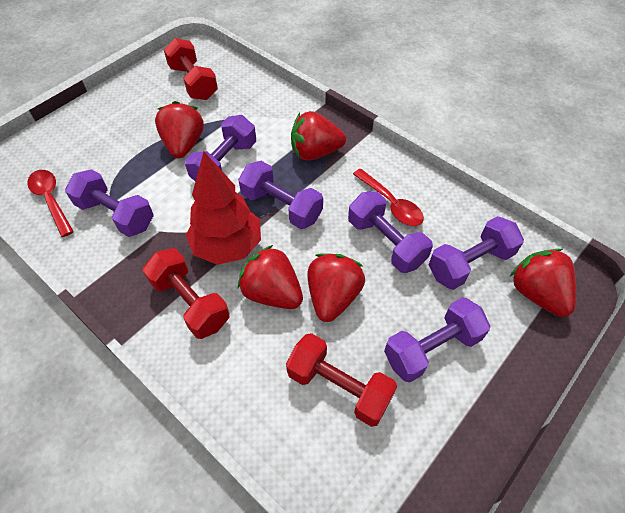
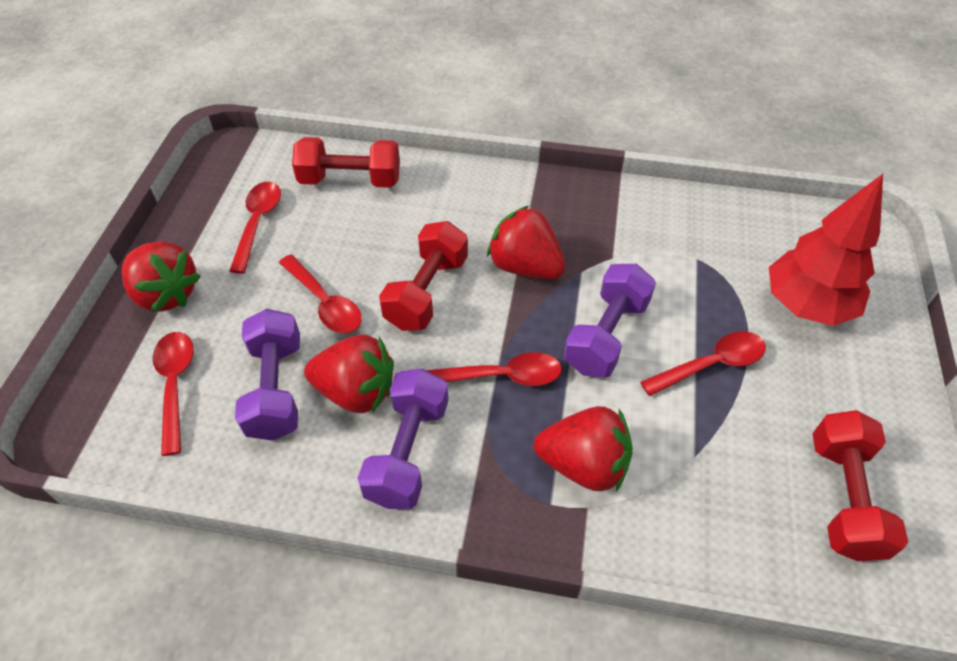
purple dumbbell: [65,169,154,237] [185,115,256,182] [238,161,323,229] [348,191,433,273] [384,297,491,382] [429,216,524,290] = 6 -> [235,309,300,441] [358,369,448,509] [564,264,656,378] = 3
red spoon: [27,170,74,237] [353,169,424,226] = 2 -> [153,332,194,456] [229,181,281,274] [279,255,362,333] [426,352,562,386] [640,331,766,396] = 5
red strawberry: [155,101,204,158] [238,245,303,309] [291,111,346,160] [307,253,365,322] [510,249,576,317] = 5 -> [122,241,201,313] [304,334,394,413] [487,206,565,279] [534,406,633,491] = 4

